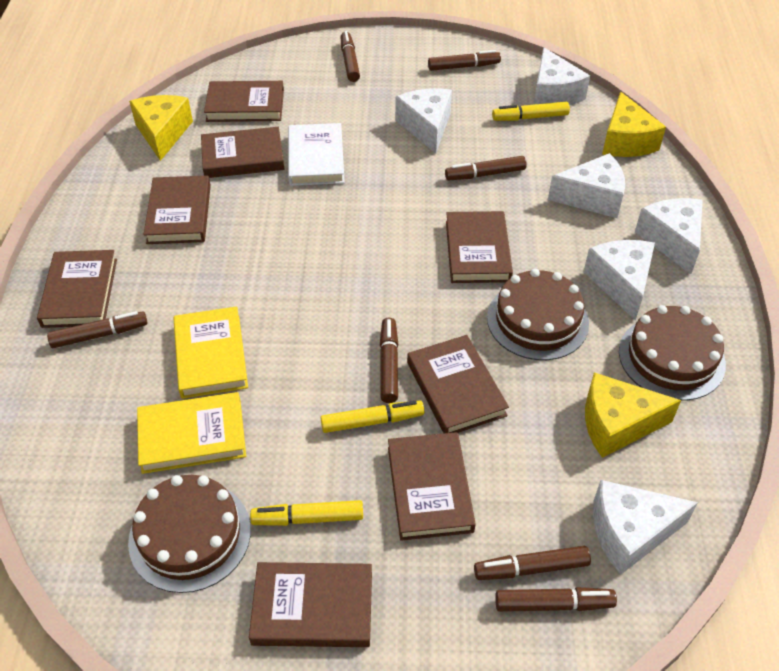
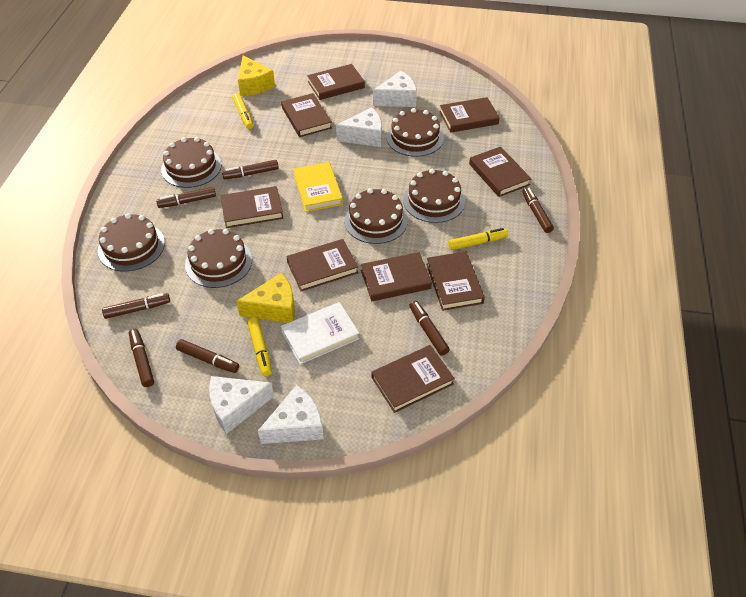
brown book: [37,250,117,328] [144,175,211,244] [201,127,284,178] [204,81,284,122] [249,562,372,647] [388,432,476,541] [407,335,509,433] [446,211,513,283] = 8 -> [220,186,283,228] [281,93,332,137] [286,239,358,291] [307,64,365,100] [361,252,432,301] [372,345,455,413] [426,251,485,311] [439,97,500,133] [469,147,531,197] = 9
brown cake: [128,475,251,593] [487,269,589,360] [619,305,726,401] = 3 -> [98,213,165,272] [161,137,222,188] [185,229,252,288] [344,188,408,244] [386,108,444,157] [403,169,465,223] = 6
white cheese: [395,88,452,153] [534,47,590,106] [548,153,625,218] [584,240,655,320] [593,480,698,574] [635,198,703,274] = 6 -> [209,376,274,434] [258,385,324,444] [336,107,382,147] [373,71,417,107] = 4
yellow book: [137,392,246,474] [173,306,248,399] = 2 -> [293,162,343,212] = 1
yellow cheese: [129,95,193,161] [585,373,681,458] [602,92,666,157] = 3 -> [236,272,295,323] [238,56,275,96] = 2

